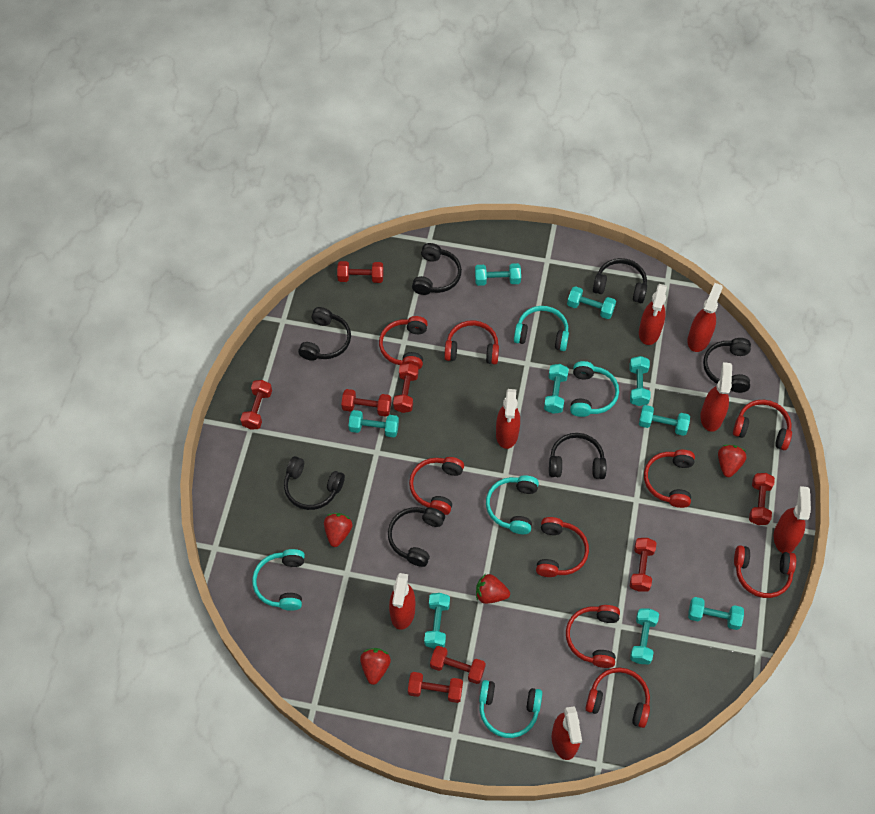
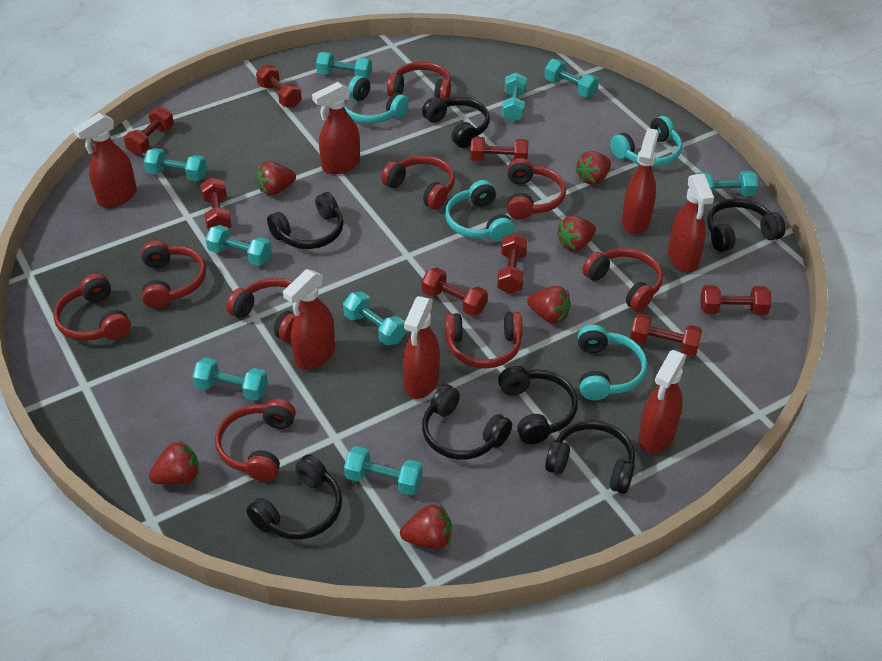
red strawberry: [324,513,353,547] [360,648,391,685] [476,574,510,604] [718,445,746,477] = 4 -> [149,441,199,485] [257,161,296,196] [400,504,452,549] [527,286,571,324] [556,216,596,251] [575,151,611,185] = 6
turquoise headphones: [252,549,305,611] [479,680,542,738] [486,475,539,534] [514,306,569,351] [570,361,619,417] = 5 -> [344,75,409,124] [445,180,515,242] [578,324,647,400] [610,116,682,167] = 4

